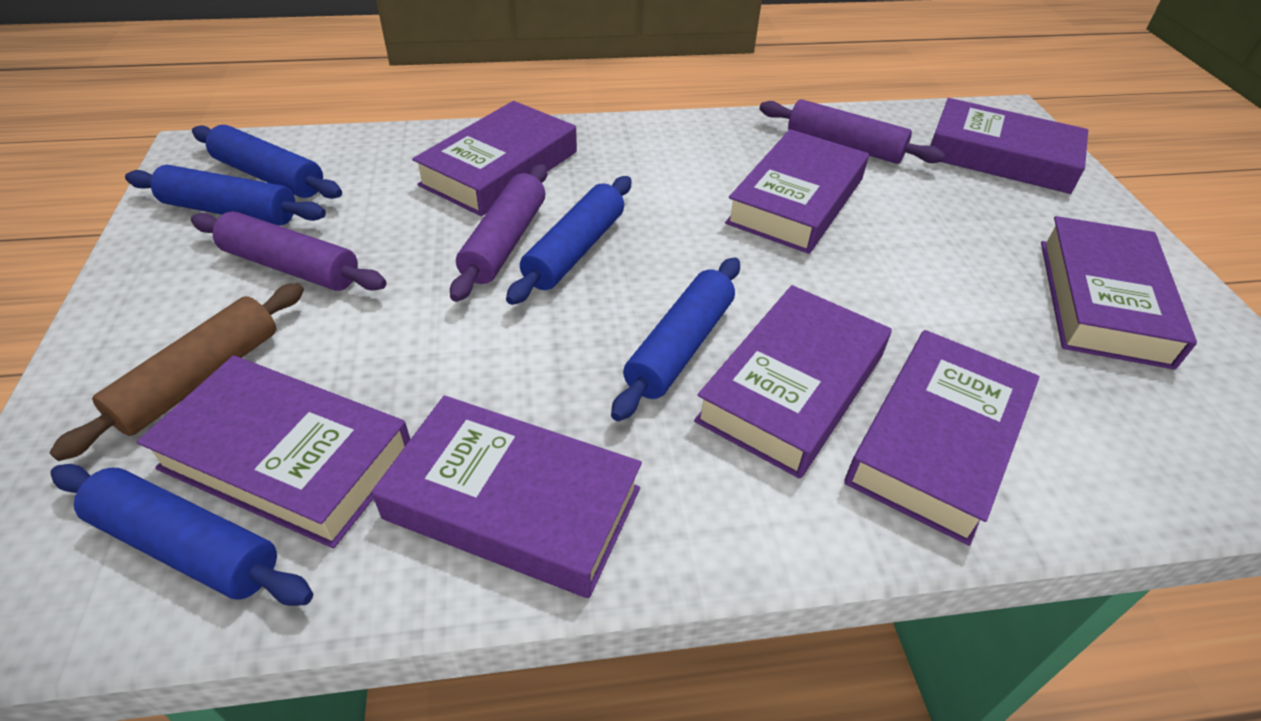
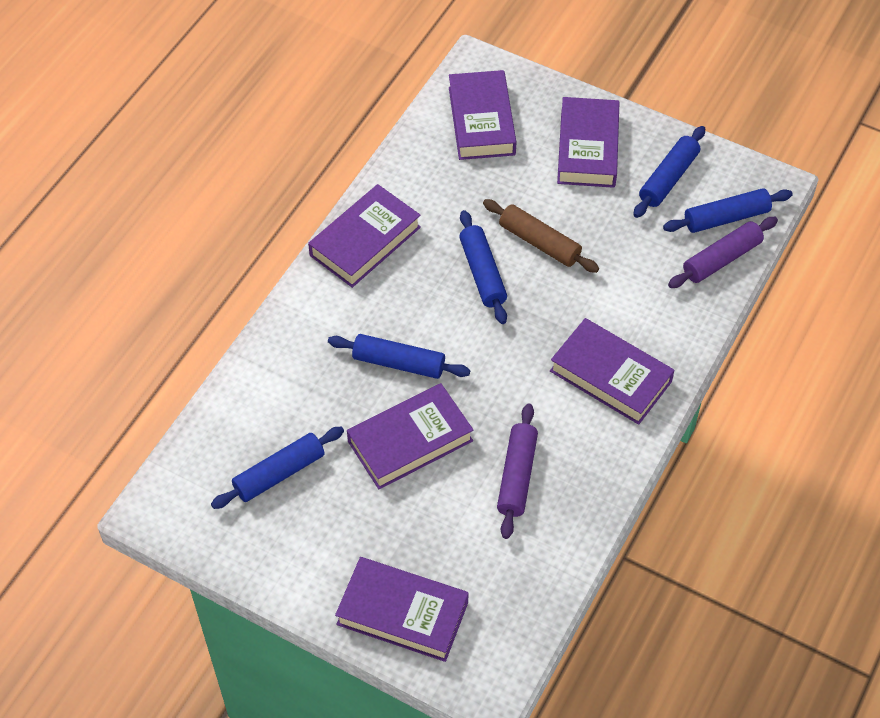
purple book: [137,356,410,548] [372,395,642,598] [412,101,577,216] [694,285,892,479] [725,129,869,254] [844,330,1040,546] [930,98,1088,194] [1041,216,1197,370] = 8 -> [308,184,421,288] [335,557,469,662] [347,383,473,489] [449,70,516,160] [550,318,675,425] [557,97,620,188] = 6
purple rolling pin: [191,211,387,291] [450,164,547,302] [759,99,945,164] = 3 -> [497,403,538,539] [668,217,778,288] = 2

